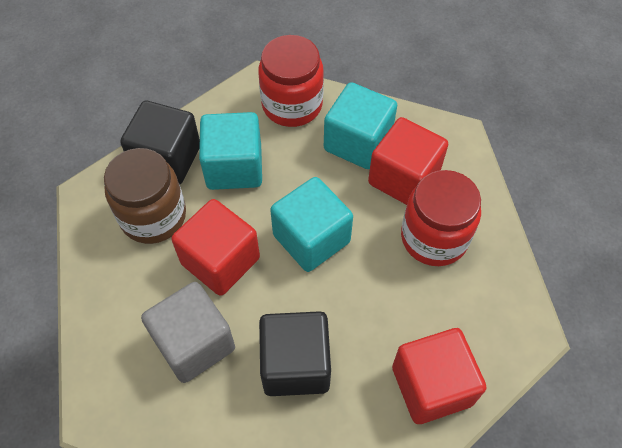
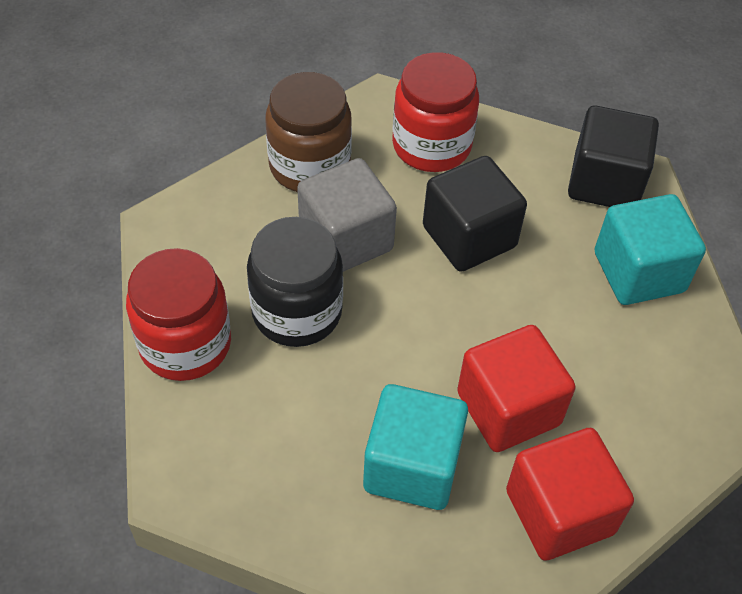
black jar: none = 0 -> [247,217,343,347] = 1
red cube: [172,199,260,296] [368,117,448,205] [392,328,486,424] = 3 -> [457,325,576,452] [506,428,634,561] = 2
turquoise cube: [199,112,262,190] [270,177,353,272] [324,82,397,169] = 3 -> [363,384,468,510] [595,194,706,305] = 2

